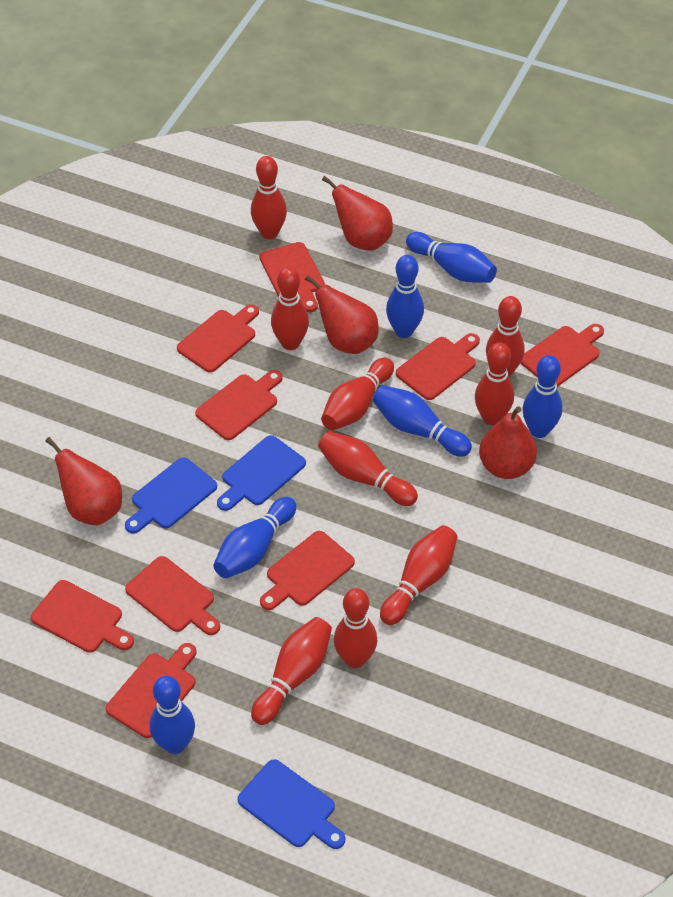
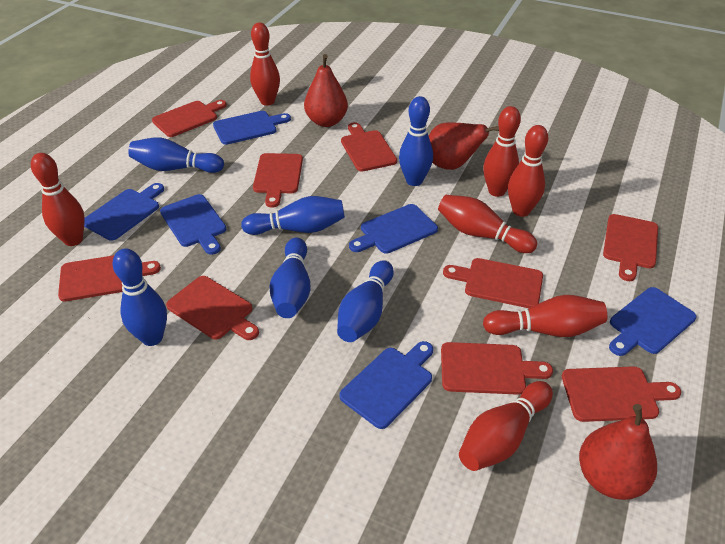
blue cutting board: [125,457,217,534] [217,435,306,511] [238,759,345,849] = 3 -> [84,183,164,240] [160,194,226,255] [213,111,291,145] [339,341,433,429] [349,204,438,254] [609,287,697,356] = 6
red bowling pin: [251,156,287,239] [251,617,332,725] [271,267,309,350] [318,431,418,506] [321,358,394,430] [334,588,377,668] [380,525,458,625] [475,342,514,425] [486,296,524,377] = 9 -> [31,153,85,246] [250,22,280,106] [438,195,537,253] [459,381,553,471] [483,106,521,197] [483,295,607,337] [508,125,548,217] = 7
red pear: [45,437,122,525] [305,275,378,354] [322,176,393,251] [479,406,537,479] = 4 -> [304,54,348,127] [429,122,499,170] [579,404,657,500] = 3

